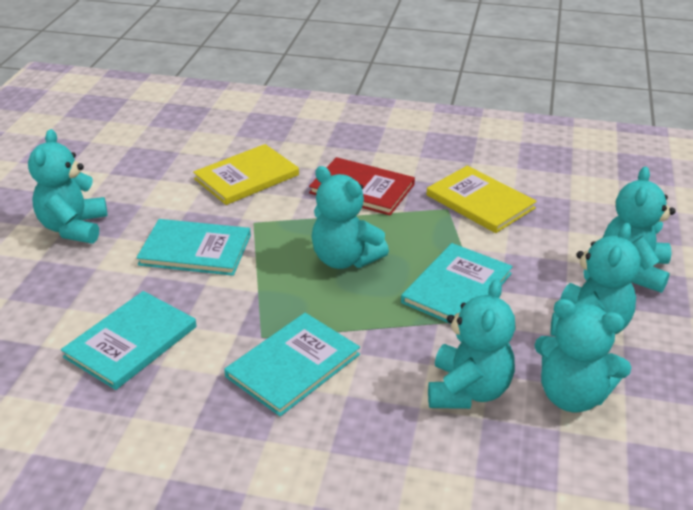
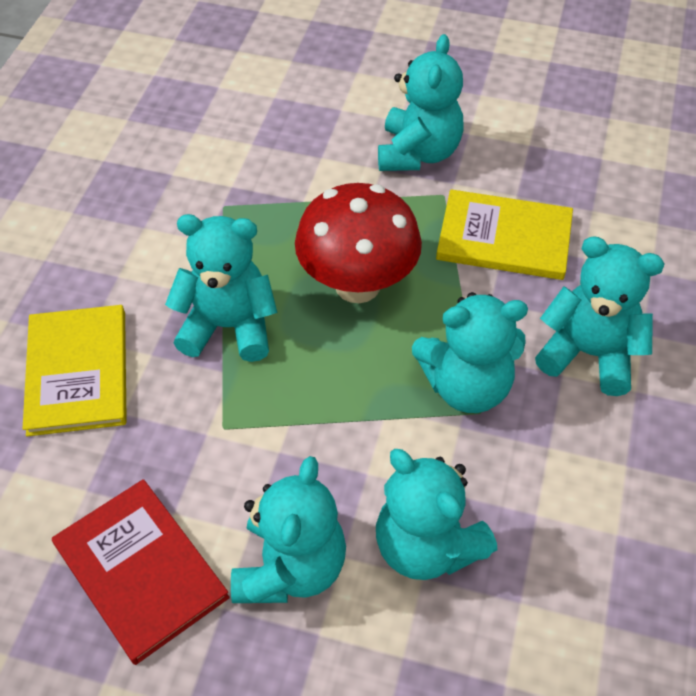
red mushroom: none = 0 -> [295,183,422,303] = 1
turquoise book: [61,291,197,390] [136,219,251,276] [224,313,360,417] [401,243,513,324] = 4 -> none = 0

